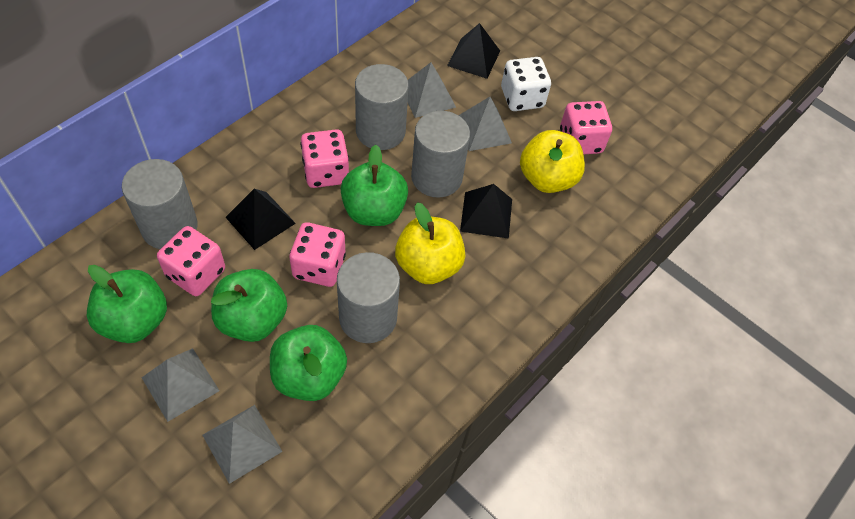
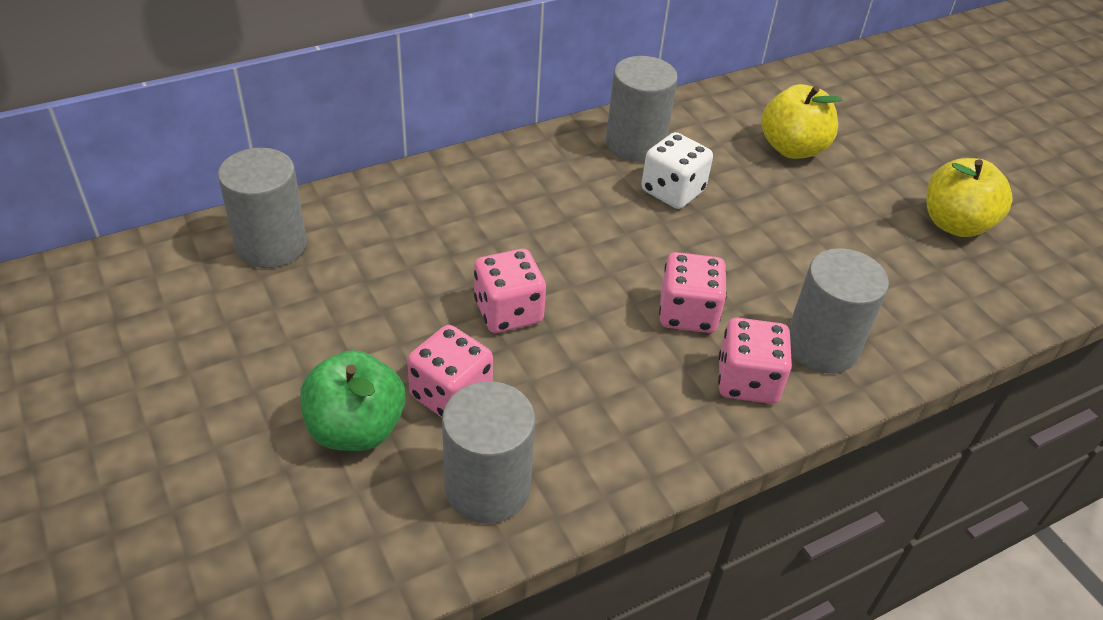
black pyramid: [225,189,296,250] [447,23,500,79] [460,184,512,239] = 3 -> none = 0
green apple: [87,265,167,343] [211,269,287,342] [270,325,347,401] [340,145,408,226] = 4 -> [300,350,405,451] = 1
grey pyramid: [141,348,220,422] [202,405,283,484] [408,62,456,118] [459,97,512,151] = 4 -> none = 0

